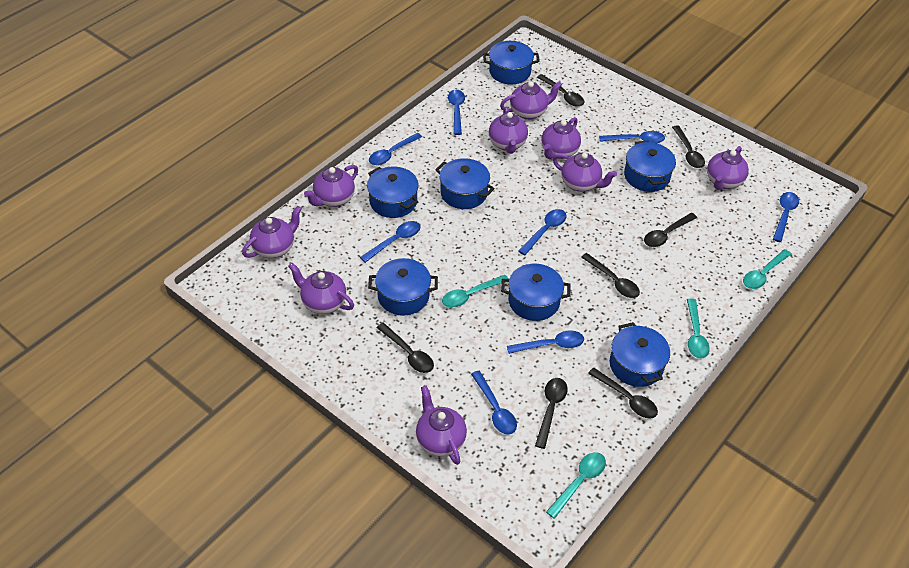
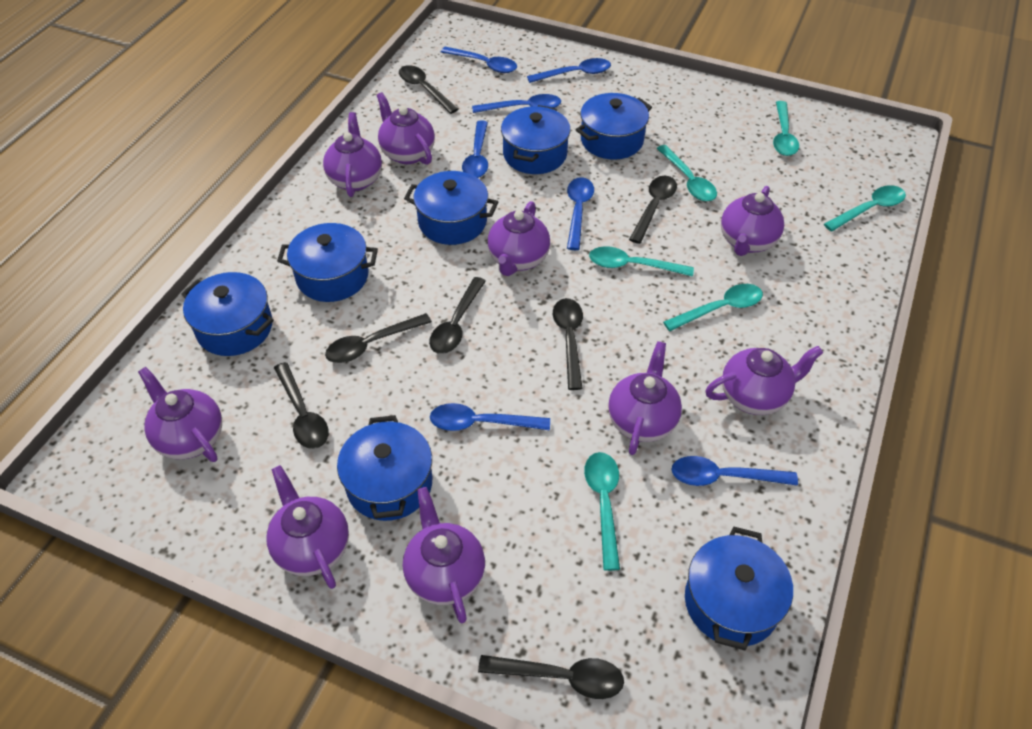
blue spoon: [360,221,421,263] [369,133,422,165] [448,90,465,135] [471,371,517,435] [507,330,584,354] [518,209,567,255] [599,131,665,143] [773,192,799,242] = 8 -> [430,403,550,431] [441,47,517,73] [462,120,488,178] [472,94,561,113] [527,58,611,83] [567,177,594,250] [671,456,798,486] = 7
turquoise spoon: [442,275,508,308] [546,452,606,519] [687,298,710,359] [743,249,791,289] = 4 -> [584,452,620,571] [589,246,694,277] [656,145,717,201] [663,284,763,331] [773,101,799,156] [824,185,906,232] = 6

